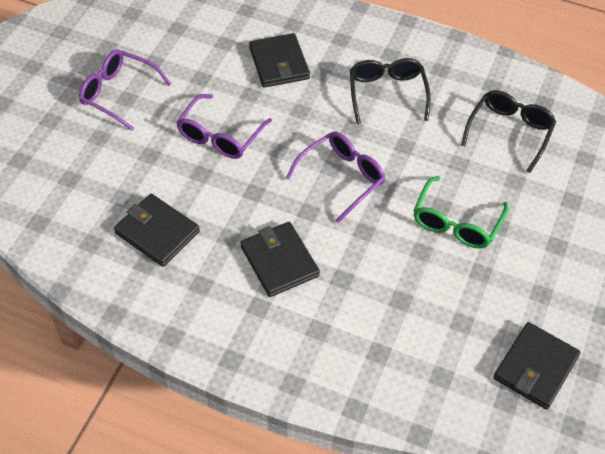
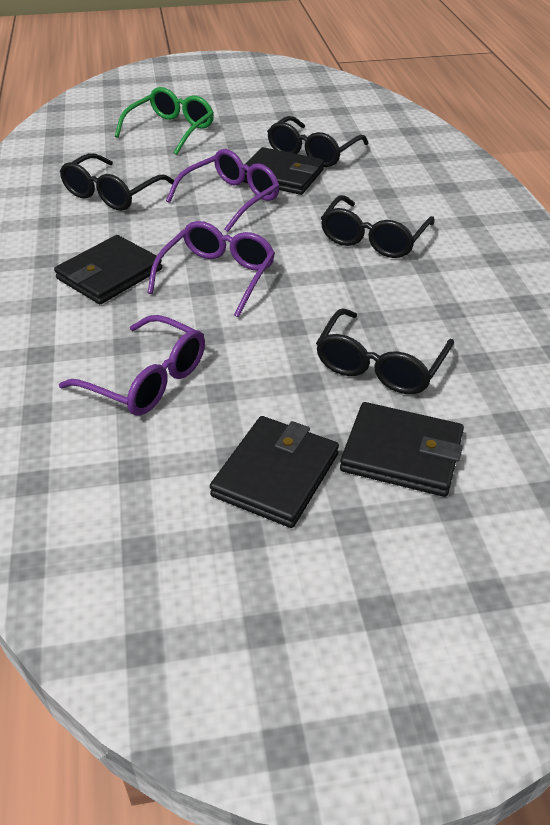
black glasses: [350,58,431,124] [461,90,556,173] = 2 -> [60,153,175,211] [267,116,369,167] [316,308,454,394] [321,195,435,258] = 4

